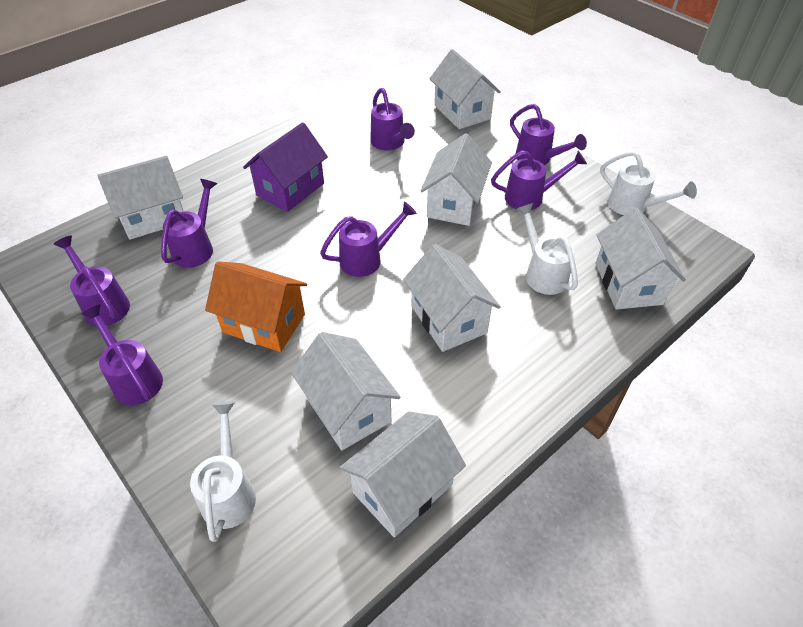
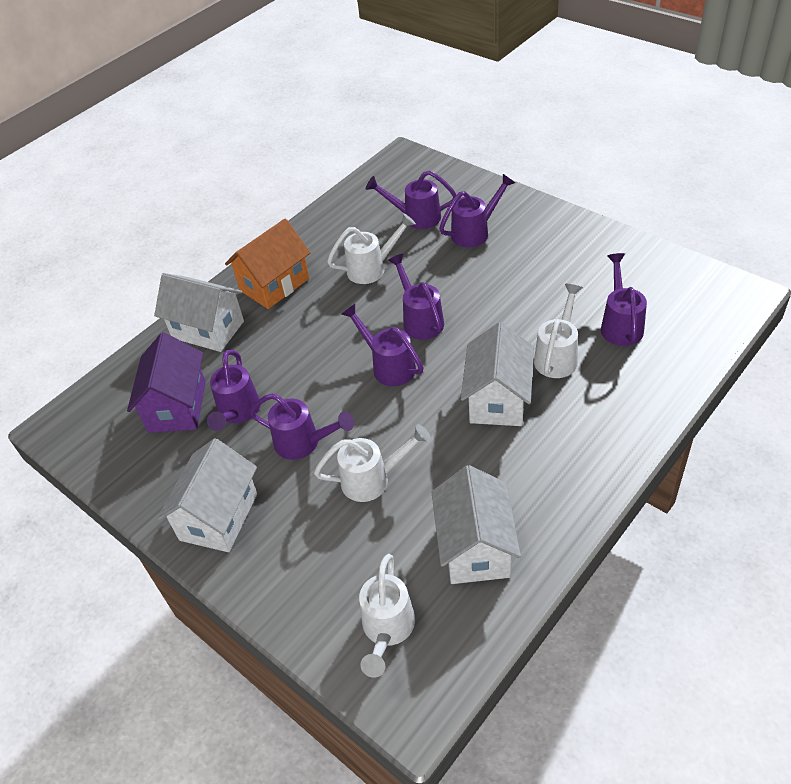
white house: [97,156,184,240] [291,332,401,450] [340,412,466,538] [403,244,501,352] [420,133,492,226] [429,49,501,129] [595,208,686,310] = 7 -> [154,273,244,352] [157,438,257,552] [431,465,521,584] [461,322,534,426] = 4
white watering can: [190,401,256,542] [517,203,578,295] [600,151,697,215] = 3 -> [314,424,431,502] [327,213,416,284] [359,554,415,678] [534,284,583,378] = 4

